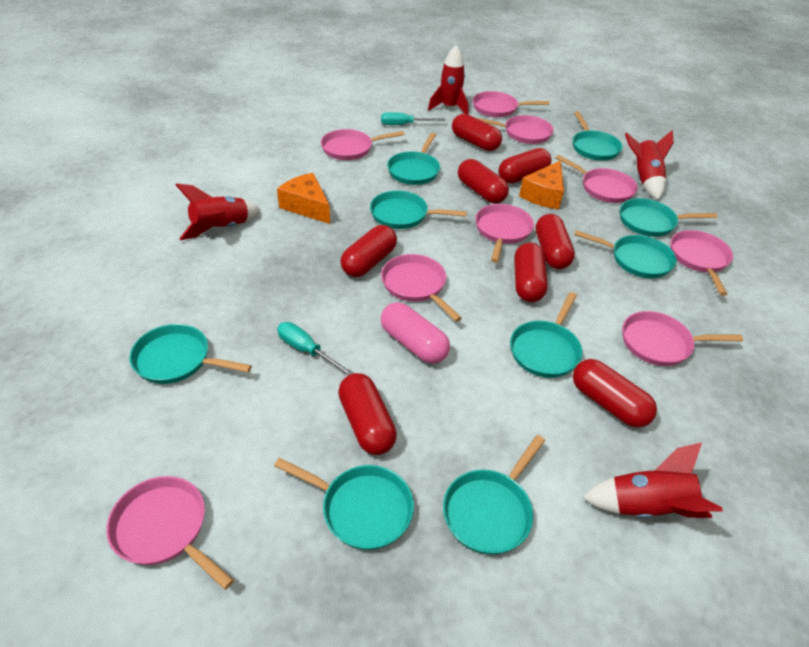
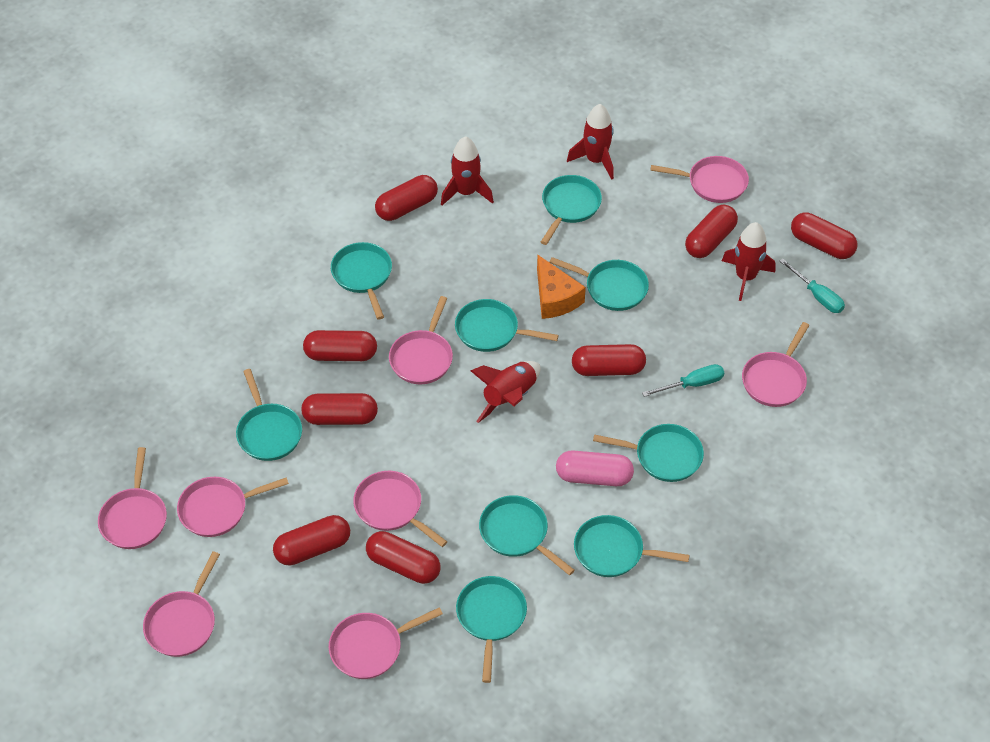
orange cheese: [277,173,330,224] [519,160,564,209] = 2 -> [537,254,586,319] = 1
pink pan: [106,476,234,590] [321,129,404,160] [381,254,462,322] [473,91,550,118] [475,204,534,263] [477,115,554,144] [555,155,638,203] [622,311,743,366] [670,230,733,296] = 9 -> [98,447,167,549] [143,551,220,657] [177,477,289,537] [329,607,443,679] [353,471,447,547] [389,296,453,384] [650,156,749,203] [742,322,810,407] = 8

